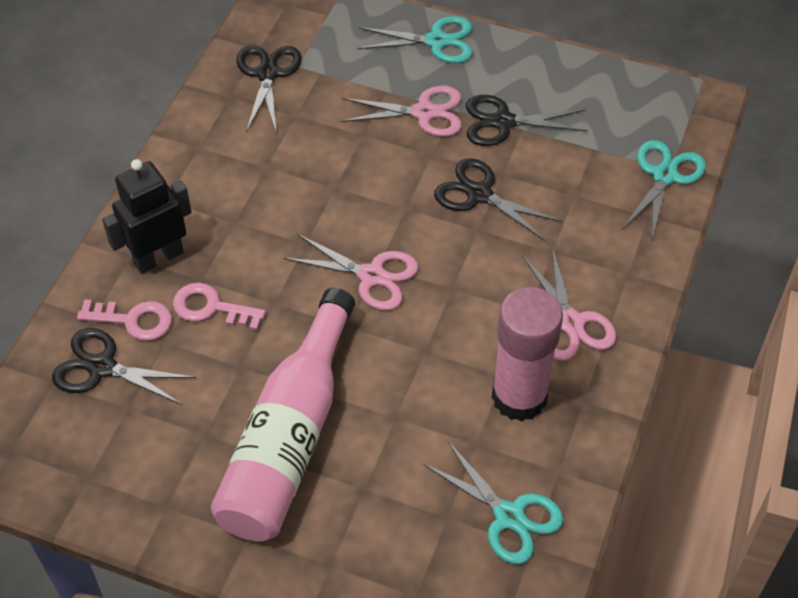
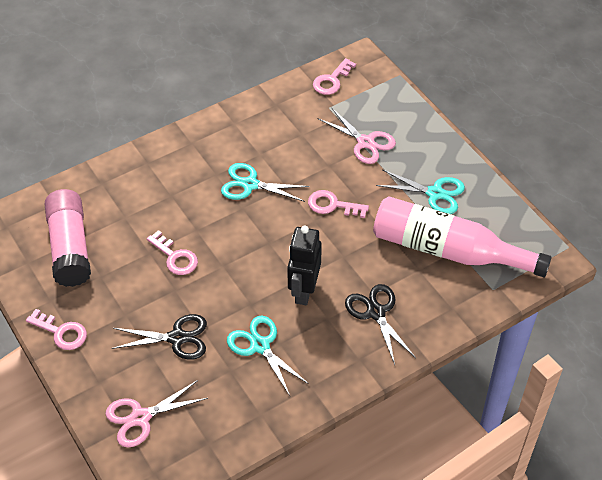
black scissors: [52,328,196,405] [236,45,302,132] [434,158,562,241] [466,95,588,146] = 4 -> [111,314,207,360] [345,284,416,365] = 2
pink key: [77,299,172,341] [173,283,266,330] = 2 -> [26,309,87,350] [147,230,198,275] [308,190,369,218] [313,58,356,95] = 4
pink scissors: [283,234,418,311] [341,86,462,137] [522,247,616,361] = 3 -> [105,380,208,448] [319,107,396,164] = 2

